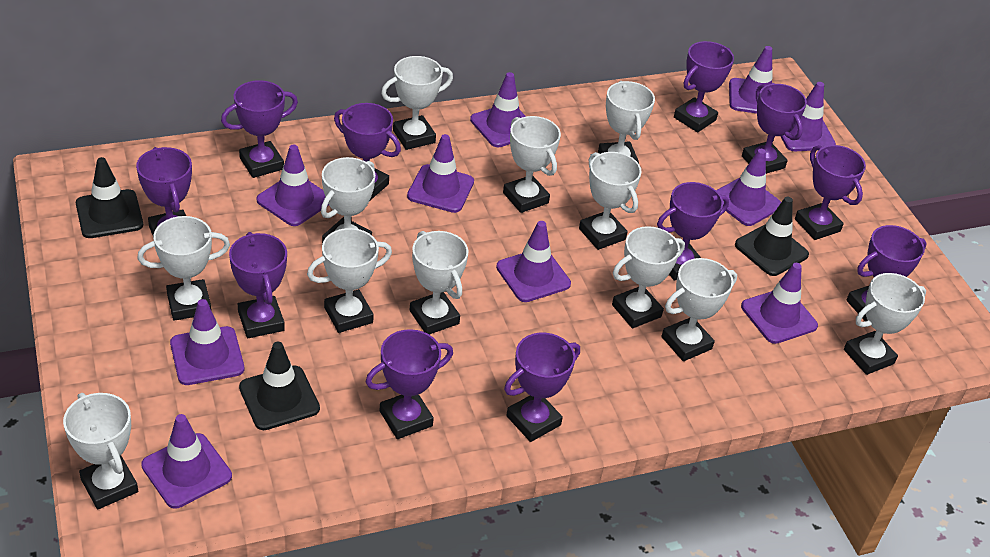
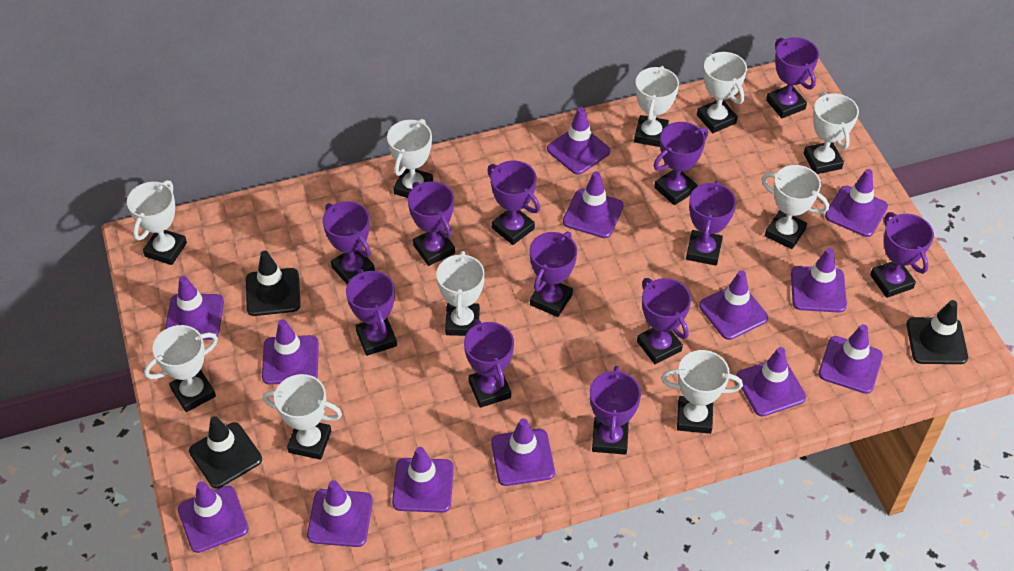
purple traffic cone: [141,414,232,508] [170,299,244,385] [256,145,329,226] [407,134,474,213] [470,72,526,147] [496,221,571,302] [716,149,781,226] [729,46,775,113] [741,263,818,344] [780,82,836,151] = 10 -> [165,276,224,340] [178,481,249,553] [262,319,319,384] [307,480,373,547] [392,447,454,513] [491,418,555,486] [547,107,611,175] [563,171,624,238] [699,270,768,340] [736,347,806,417] [791,248,847,313] [818,324,883,394] [825,169,888,237] = 13
purple trophy: [136,147,192,235] [221,80,298,178] [229,232,287,338] [334,103,401,200] [365,329,453,439] [504,333,580,442] [657,182,729,281] [674,41,734,132] [742,84,807,174] [795,145,866,240] [846,225,927,321] = 11 -> [323,201,375,284] [346,269,397,356] [408,181,455,266] [464,319,514,408] [487,160,540,245] [529,231,577,317] [590,366,641,455] [637,278,691,364] [654,122,708,205] [686,181,736,266] [766,37,819,118] [870,212,934,298] = 12
white trophy: [63,393,138,509] [137,216,230,321] [307,228,392,333] [321,157,375,244] [381,56,453,150] [410,231,468,335] [503,116,561,213] [579,152,642,250] [598,81,655,163] [612,226,685,329] [661,258,737,361] [844,273,926,375] = 12 -> [127,180,187,265] [144,325,218,412] [263,374,342,460] [387,119,433,198] [436,251,485,336] [634,66,679,147] [661,350,743,434] [697,52,747,133] [761,165,829,249] [804,92,859,174] = 10

